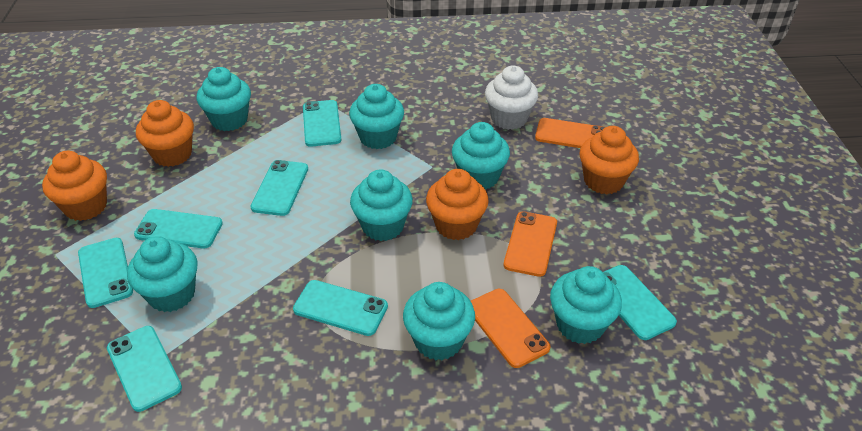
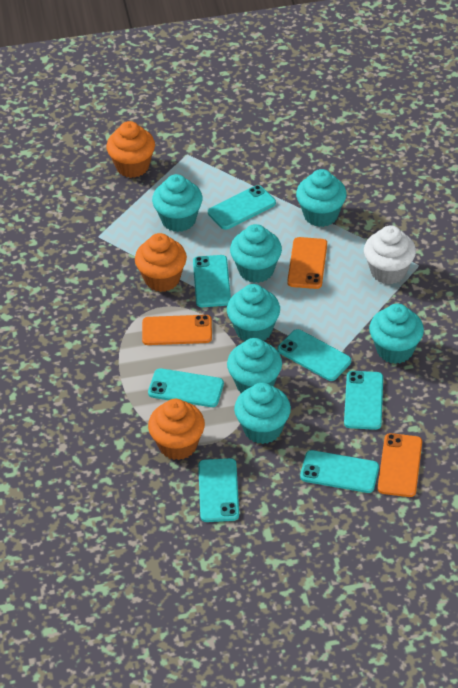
orange cupcake: [42,151,107,221] [136,100,194,167] [426,169,489,240] [580,126,639,194] = 4 -> [106,121,155,178] [135,233,187,292] [148,399,205,460] = 3

